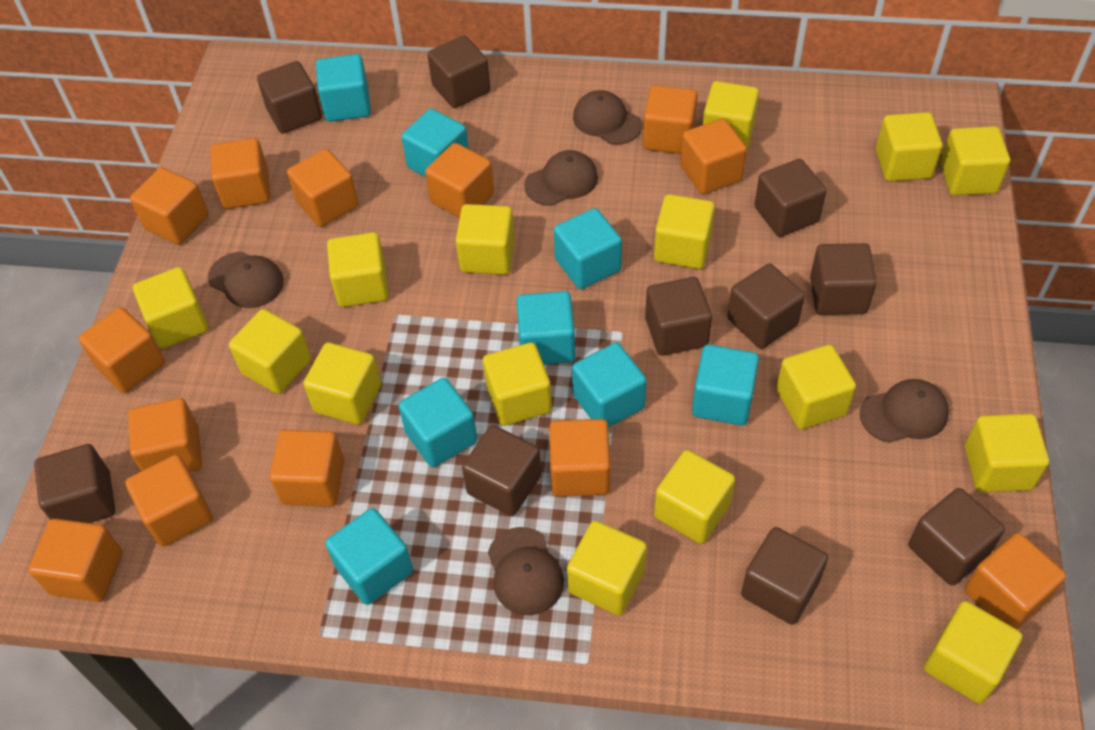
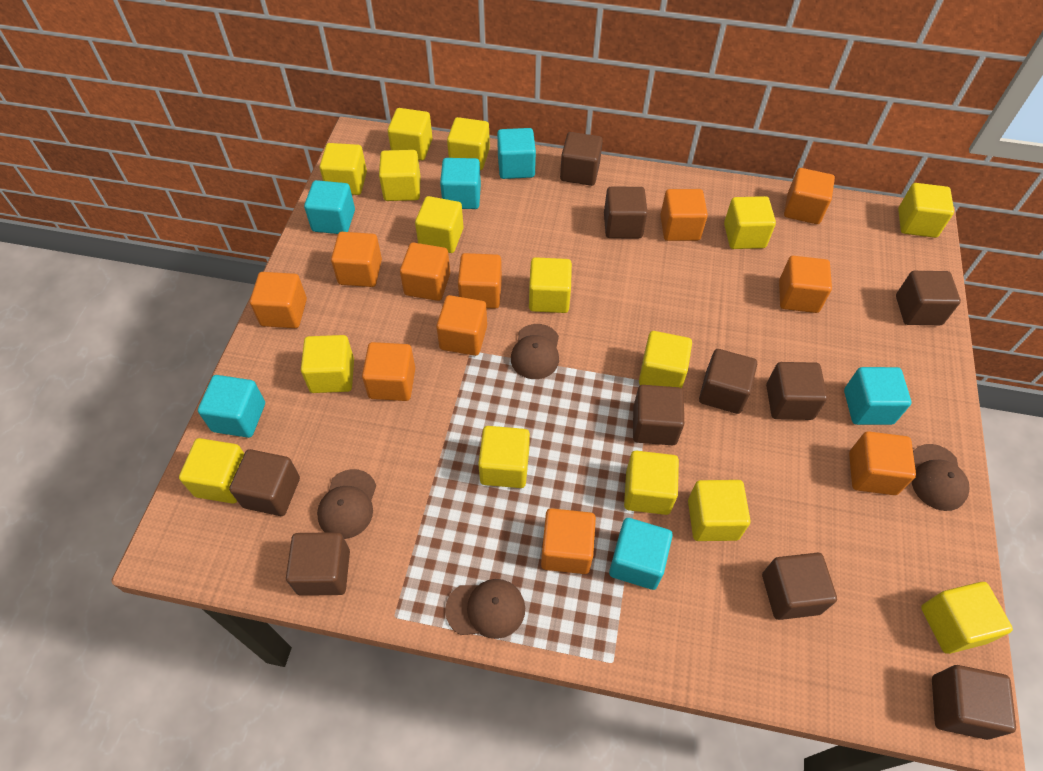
brown cap: [208,252,284,308] [488,527,564,615] [524,150,598,206] [573,90,642,145] [860,379,949,443] = 5 -> [317,469,376,539] [445,579,525,639] [511,324,559,379] [912,444,969,511] = 4
orange cube: [28,519,122,602] [78,307,165,393] [125,455,213,547] [128,398,202,472] [130,168,208,245] [210,138,271,209] [270,430,344,507] [287,149,359,227] [425,143,494,218] [549,419,611,496] [643,85,698,154] [680,118,747,194] [965,533,1066,629] = 13 -> [250,272,307,328] [331,232,382,287] [362,342,415,401] [400,243,450,301] [436,295,487,356] [458,253,502,309] [541,508,596,574] [660,189,708,241] [779,256,832,313] [784,168,835,224] [849,431,916,495] = 11
turquoise cube: [316,54,371,122] [325,508,413,605] [398,378,477,467] [401,109,469,177] [516,291,575,365] [554,208,622,289] [572,343,647,428] [692,345,759,425] = 8 -> [198,375,265,438] [304,180,355,234] [440,158,481,209] [497,128,536,179] [609,518,673,590] [844,367,911,425] = 6

